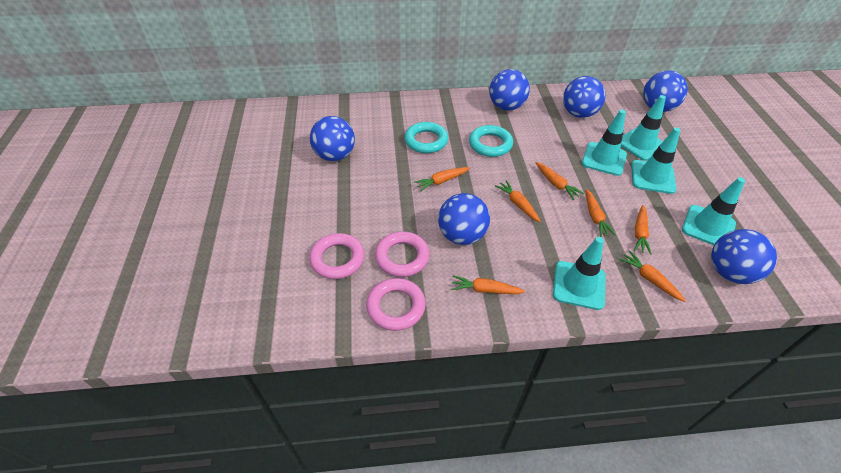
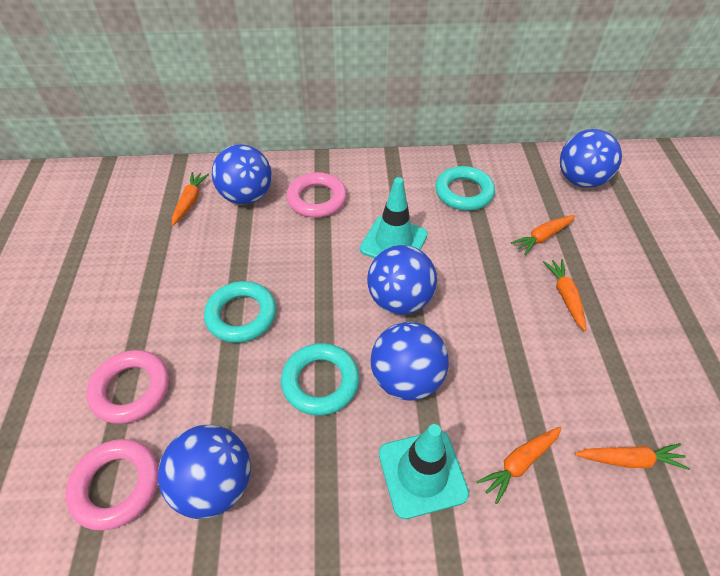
blue ball: [310,116,355,161] [438,193,490,245] [489,69,530,111] [563,76,606,118] [643,71,688,112] [711,229,777,284] = 6 -> [158,425,251,519] [212,144,272,205] [367,245,437,315] [371,322,449,401] [560,129,622,188] = 5
orange carrot: [414,167,470,191] [451,275,525,294] [495,180,541,222] [536,162,584,200] [586,189,616,237] [619,251,686,302] [634,205,651,255] = 7 -> [172,172,209,226] [476,426,562,504] [511,215,575,255] [543,259,587,331] [575,443,690,470] = 5
turquoise ring: [404,122,448,153] [469,125,513,157] = 2 -> [204,281,276,343] [281,343,359,416] [435,166,495,211] = 3
turquoise traffic cone: [553,237,605,310] [582,110,627,176] [621,95,666,161] [631,127,680,194] [682,177,745,245] = 5 -> [360,177,428,258] [379,424,469,519] = 2

